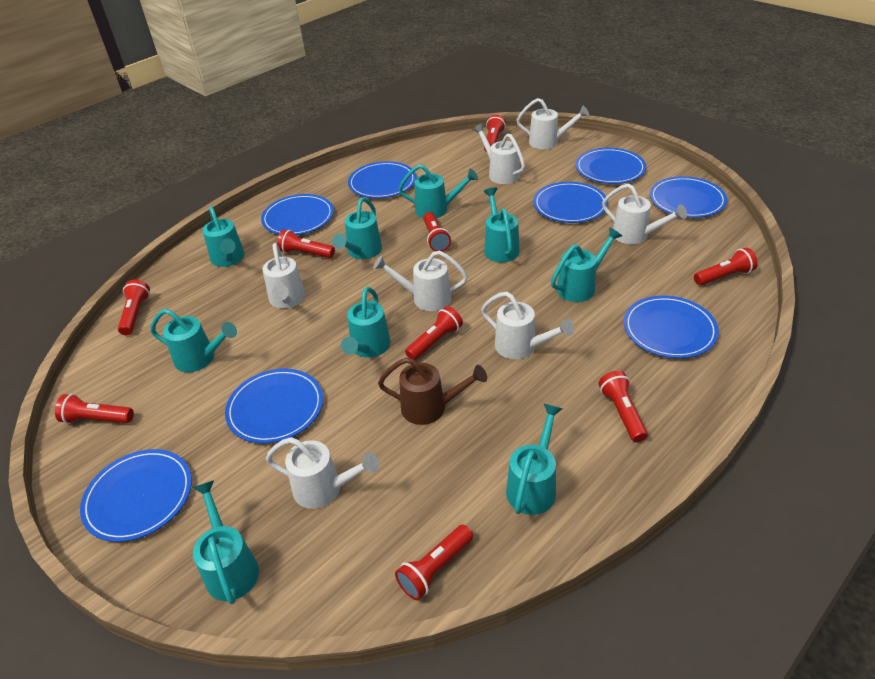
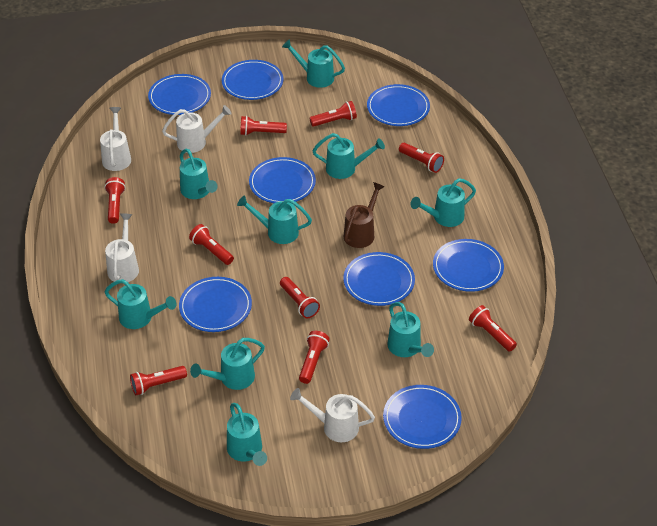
white watering can: [262,243,306,308] [266,437,379,509] [373,251,468,311] [473,123,525,184] [481,292,574,359] [517,98,589,149] [602,183,687,244] = 7 -> [100,107,131,171] [105,213,139,282] [162,105,232,153] [290,388,375,442] = 4

